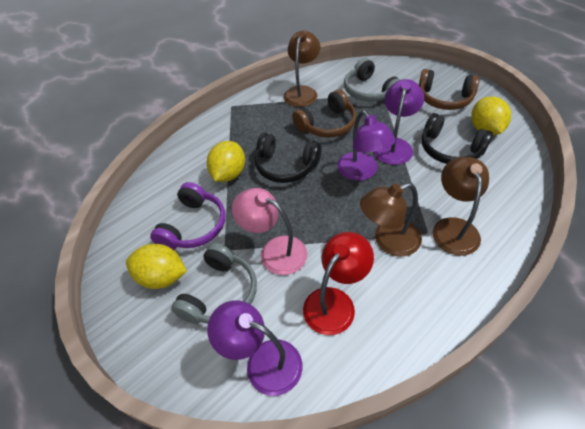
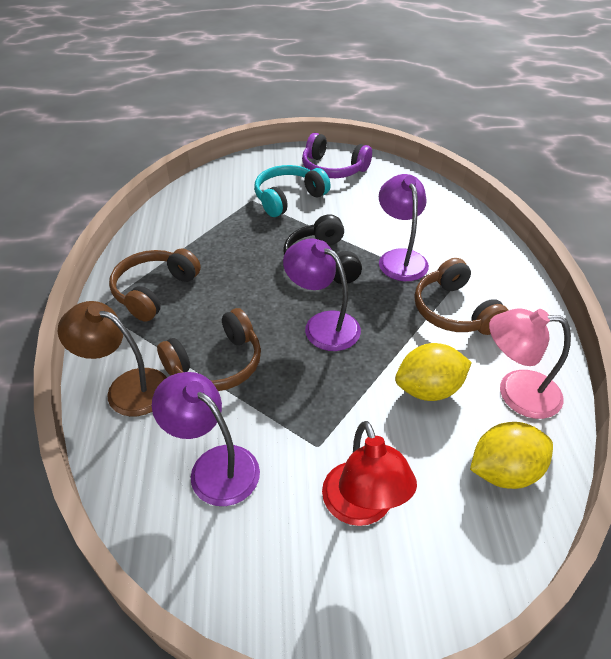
black headphones: [255,133,321,183] [422,113,493,164] = 2 -> [283,214,362,284] = 1
brown headphones: [292,89,357,137] [419,69,480,110] = 2 -> [109,249,201,322] [157,308,261,391] [414,258,509,335] = 3
brown lamp: [284,31,321,107] [360,183,422,256] [433,157,489,256] = 3 -> [58,301,167,416] = 1
grey headphones: [171,243,257,324] [344,58,401,102] = 2 -> none = 0
turquoise headphones: none = 0 -> [254,165,331,217] = 1
yellow lemon: [126,244,187,289] [207,141,245,182] [471,96,511,135] = 3 -> [395,343,472,401] [470,422,553,489] = 2

